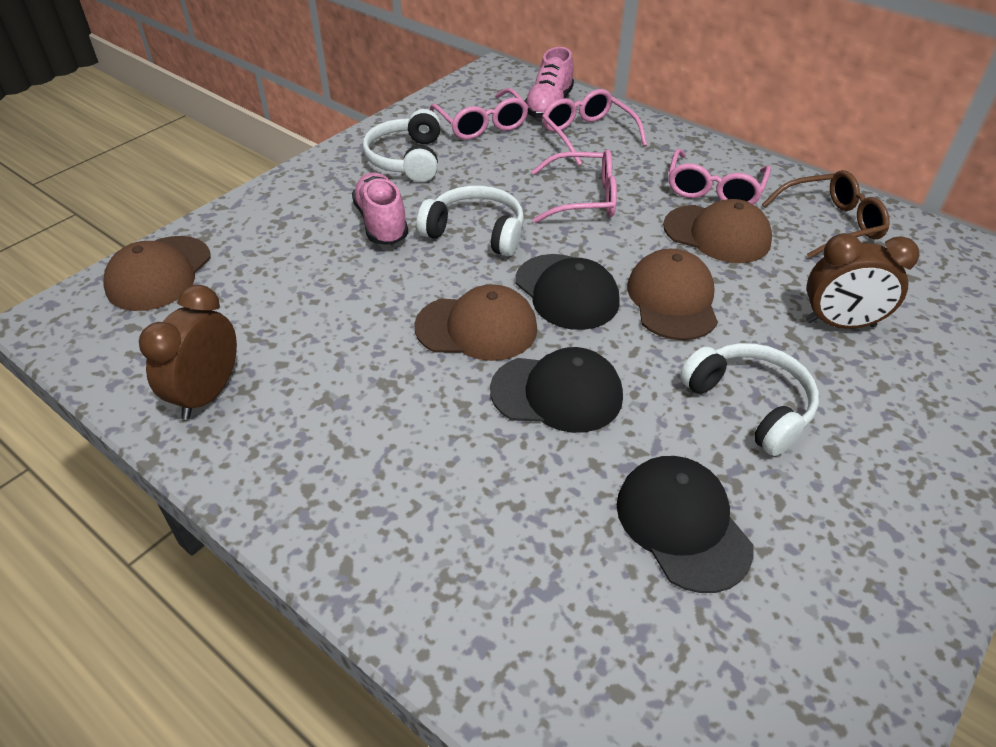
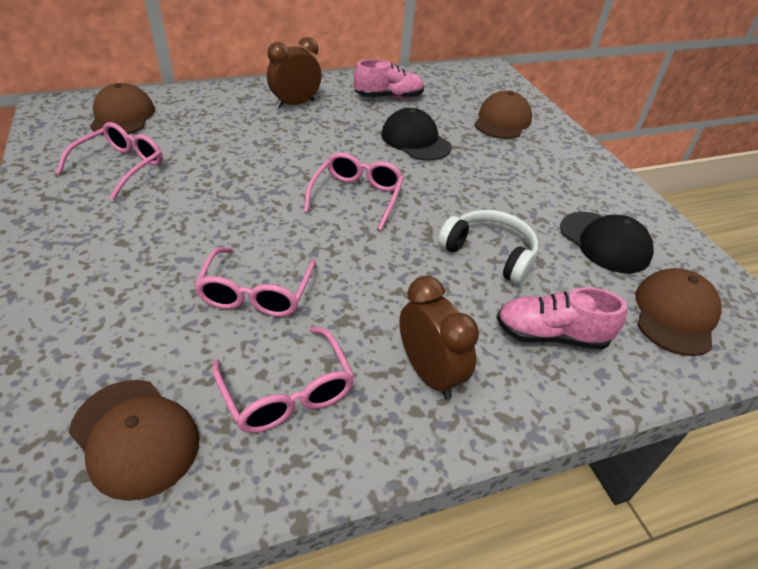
black cap: [490,347,623,433] [516,254,620,330] [617,456,754,593] = 3 -> [381,108,452,161] [560,212,654,273] = 2
brown glasses: [762,170,890,259] = 1 -> none = 0
white headphones: [363,109,441,182] [417,185,524,256] [680,343,819,456] = 3 -> [438,210,539,284] = 1

